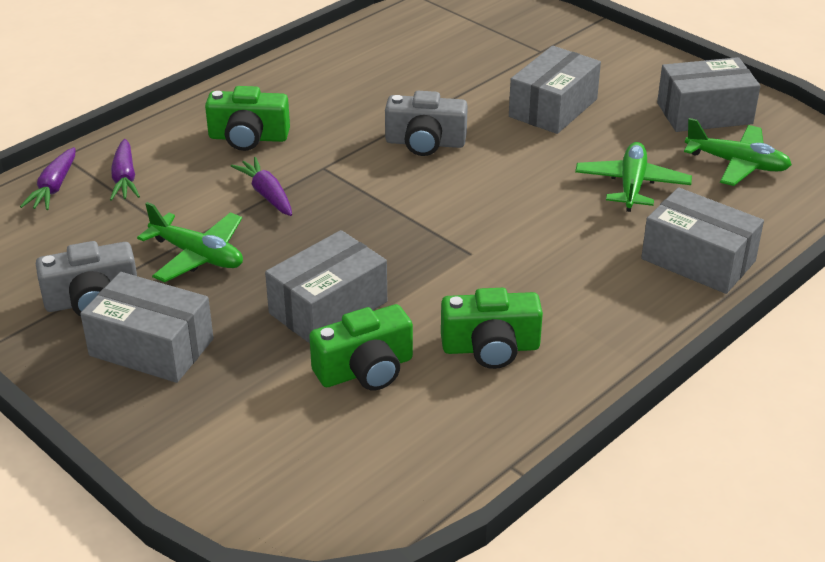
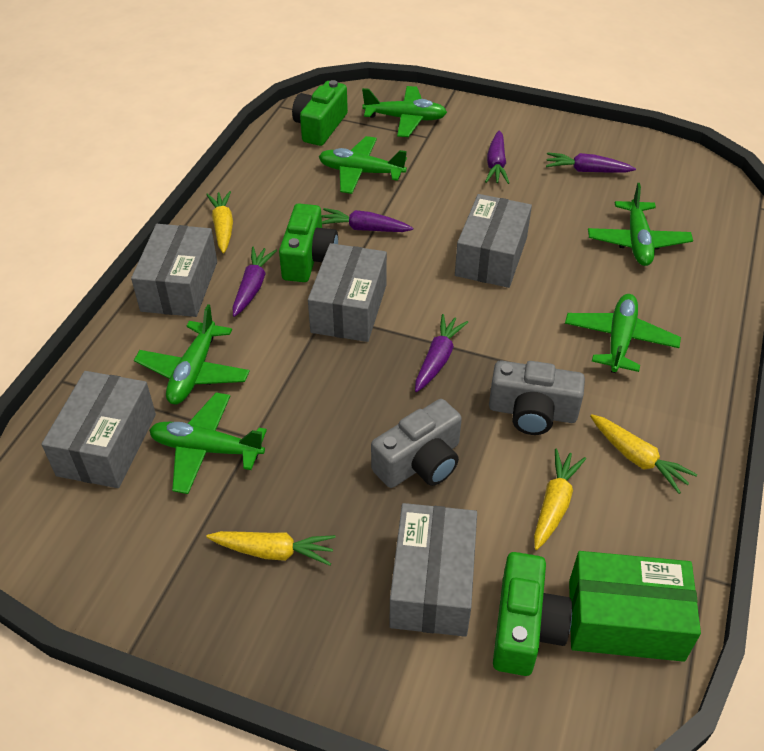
green box: none = 0 -> [569,551,701,662] = 1
green plane: [137,202,243,282] [575,142,692,212] [684,118,792,186] = 3 -> [134,304,250,404] [149,392,267,494] [319,136,407,194] [362,86,447,137] [565,294,681,373] [588,183,693,266] = 6
purple carrot: [20,147,75,210] [110,139,140,201] [231,157,292,216] = 3 -> [233,247,277,317] [321,208,413,232] [415,314,468,392] [485,130,509,184] [546,152,636,173] = 5
yellow carrot: none = 0 -> [206,191,233,253] [206,531,336,566] [534,448,586,550] [590,414,697,494] = 4

